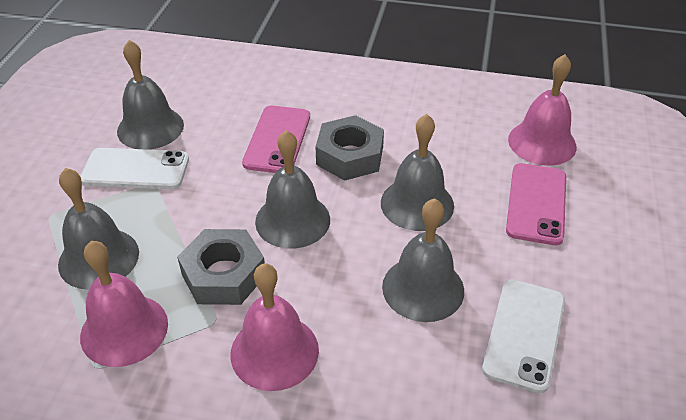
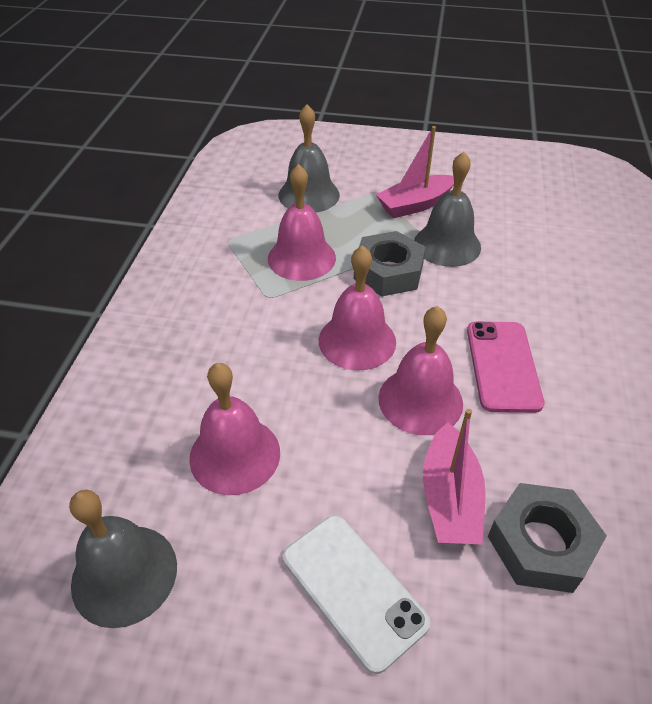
grey bell: [58,168,139,290] [117,40,184,150] [255,130,330,249] [381,114,454,231] [382,198,464,322] = 5 -> [69,490,177,628] [279,104,340,213] [414,152,481,267] = 3
pink bell: [80,241,168,367] [230,263,319,391] [508,54,577,166] = 3 -> [189,363,280,495] [268,164,336,281] [319,245,396,370] [378,306,463,435] = 4
pink boat: none = 0 -> [376,126,454,218] [423,409,486,544] = 2
pink phone: [242,106,310,173] [506,163,566,245] = 2 -> [467,322,544,413] = 1
white phone: [80,148,189,189] [482,279,565,393] = 2 -> [283,515,431,674] = 1

